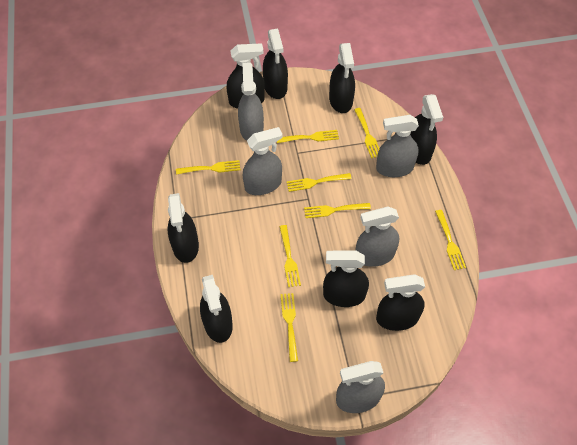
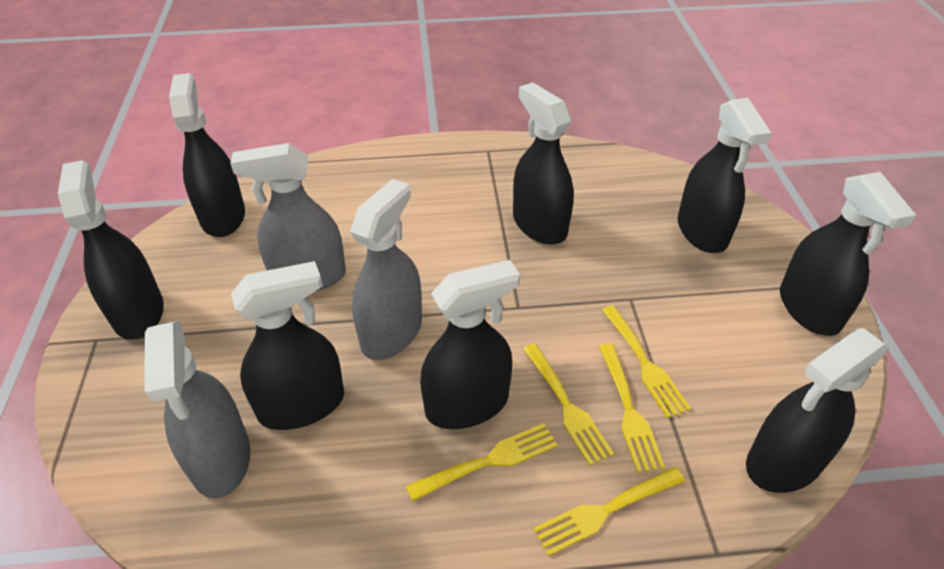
grey spray bottle: [238,63,264,141] [243,127,282,195] [336,361,385,413] [356,207,399,267] [376,115,419,177] = 5 -> [145,321,250,498] [230,143,346,291] [350,179,422,360] = 3
yellow fork: [176,160,240,175] [277,130,339,143] [279,225,301,287] [281,293,298,362] [287,173,352,192] [304,203,371,218] [354,108,380,158] [435,210,466,270] = 8 -> [406,423,558,502] [523,343,614,466] [533,467,685,556] [599,344,665,473] [602,305,691,418] = 5

